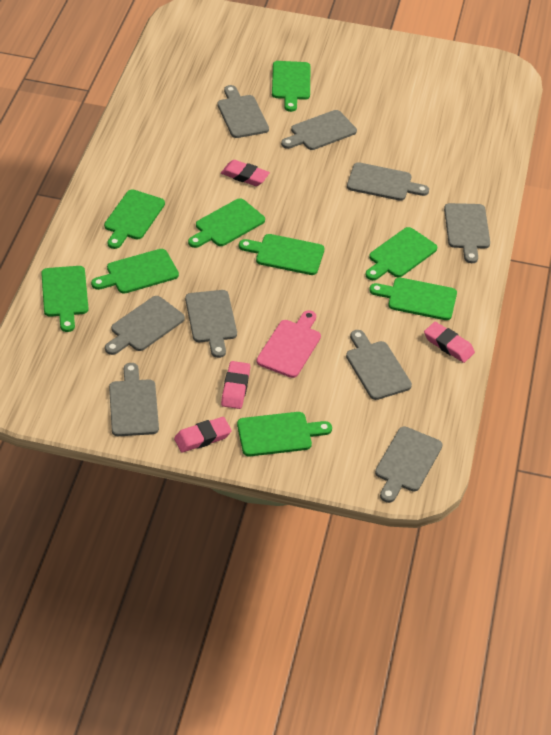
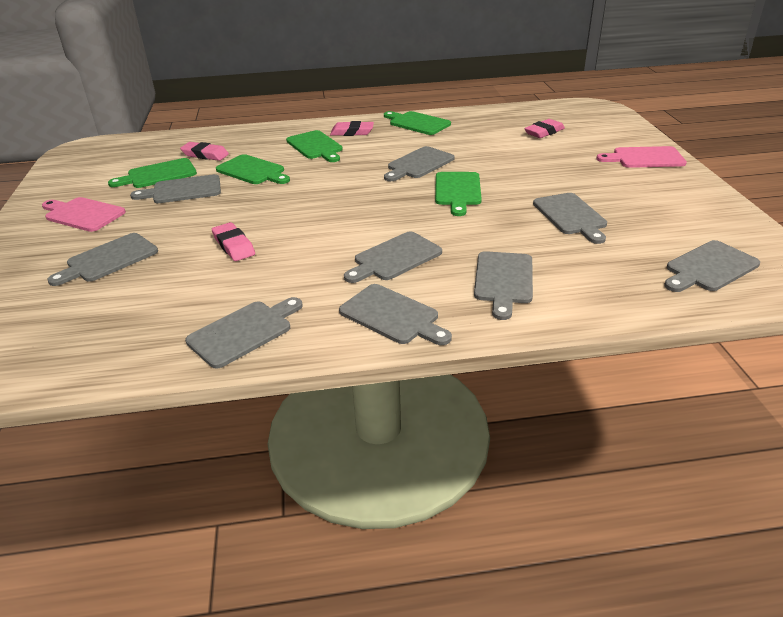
green cutting board: [41,266,88,332] [91,249,179,294] [104,189,165,249] [188,198,265,248] [237,412,332,456] [239,234,324,275] [272,61,310,112] [366,227,437,280] [369,278,457,320] = 9 -> [108,158,197,188] [216,154,290,184] [286,130,343,162] [384,111,451,135] [435,172,482,216] = 5
pink cutting board: [256,310,321,378] = 1 -> [42,197,126,232] [597,146,687,168] = 2

